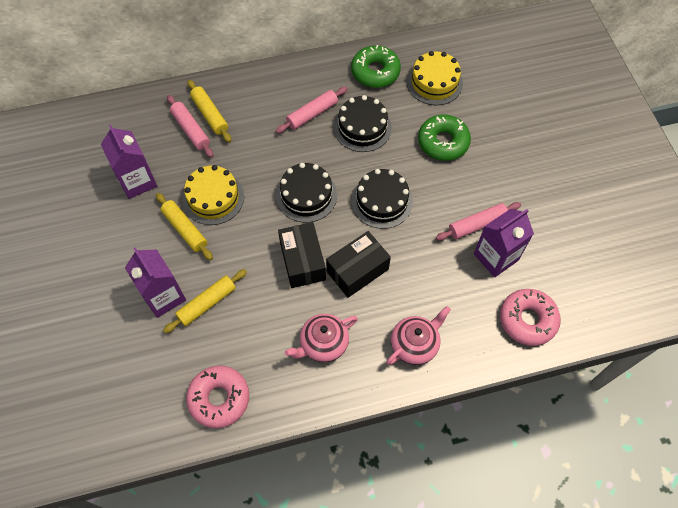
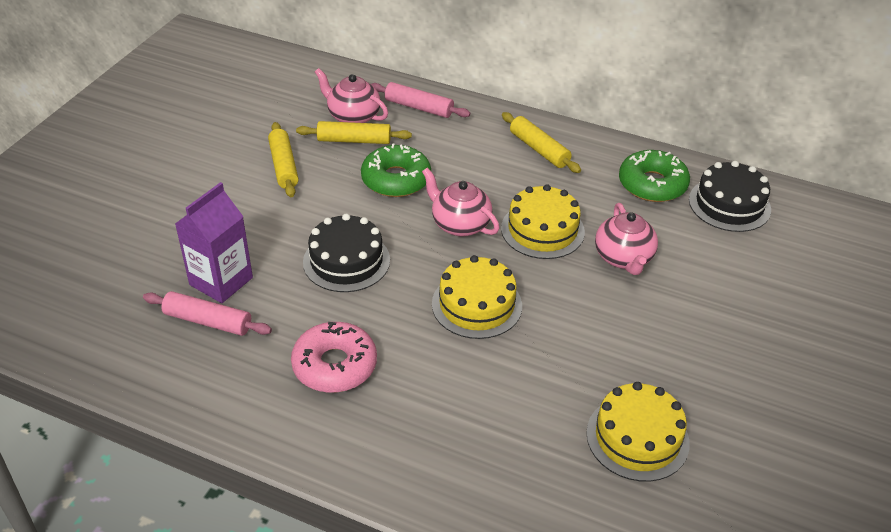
black box: [278,222,326,288] [326,231,391,298] = 2 -> none = 0
black cake: [276,163,337,223] [334,95,392,152] [351,169,413,229] = 3 -> [303,214,390,292] [689,161,771,232] = 2
pink donut: [186,366,249,428] [500,289,561,346] = 2 -> [291,322,377,393] = 1
pink rolling pin: [167,95,213,158] [276,87,348,133] [436,202,521,240] = 3 -> [143,291,272,336] [371,82,470,118] = 2
pink teapot: [285,314,358,362] [386,306,451,365] = 2 -> [315,68,388,123] [422,168,499,237] [595,203,658,275] = 3
purple carton: [101,124,157,199] [125,247,186,318] [474,209,534,277] = 3 -> [175,182,253,303] = 1
yellow cake: [183,165,244,225] [407,51,463,105] = 2 -> [432,255,522,339] [501,184,585,259] [586,382,690,481] = 3

